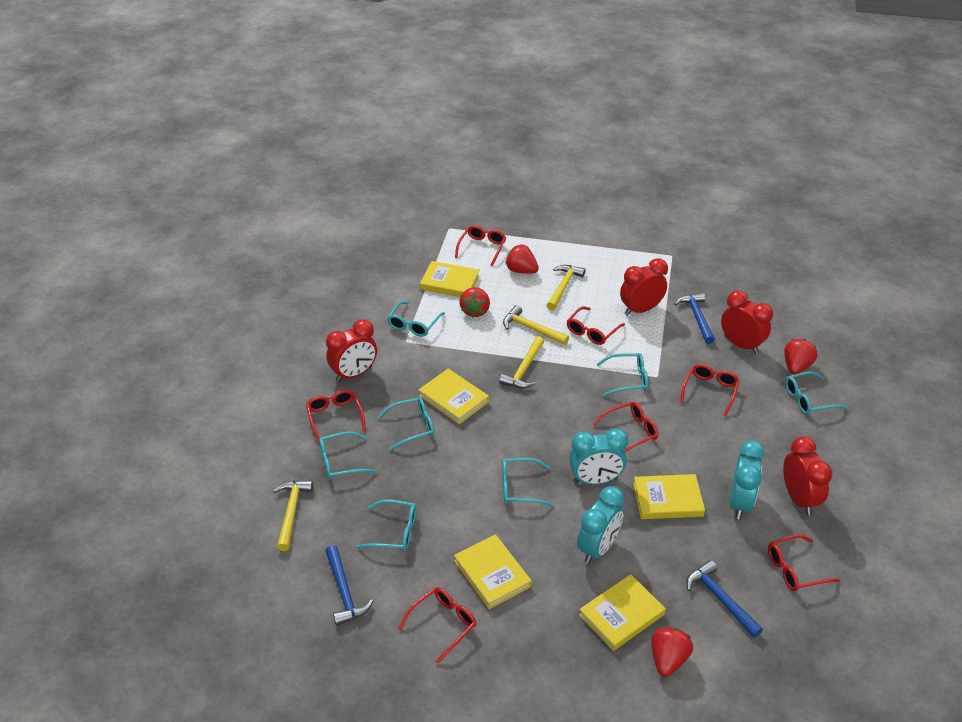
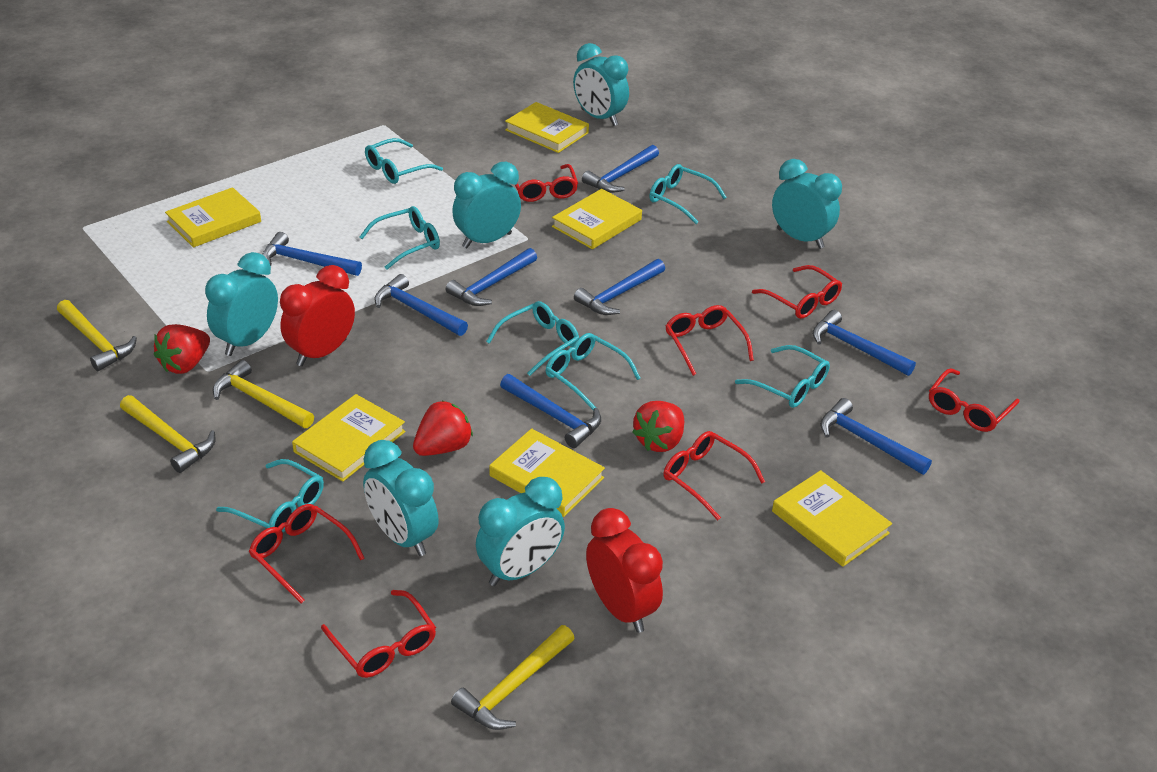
blue hammer: [325,545,374,626] [675,292,715,344] [686,560,763,638] = 3 -> [262,232,362,276] [374,274,468,336] [446,248,537,306] [500,374,601,448] [574,259,665,315] [582,145,659,193] [812,310,916,376] [820,398,932,475] = 8
red clock: [326,319,377,382] [620,258,668,316] [721,290,773,354] [783,437,832,515] = 4 -> [280,265,355,366] [586,508,663,633] = 2
red strawberry: [459,287,490,318] [505,244,539,274] [651,626,693,677] [784,339,817,375] = 4 -> [154,324,210,374] [413,400,473,456] [632,401,684,452] = 3
turquoise clock: [569,428,628,485] [577,486,625,564] [729,440,764,519] = 3 -> [205,252,278,356] [363,440,439,556] [452,162,521,248] [476,477,565,586] [573,43,629,126] [772,159,842,249] = 6
yellow book: [419,369,489,424] [420,261,480,297] [454,534,532,609] [579,574,666,651] [633,474,705,519] = 5 -> [165,187,261,248] [292,394,406,482] [489,428,605,517] [505,102,589,153] [552,189,642,249] [772,470,892,567] = 6

